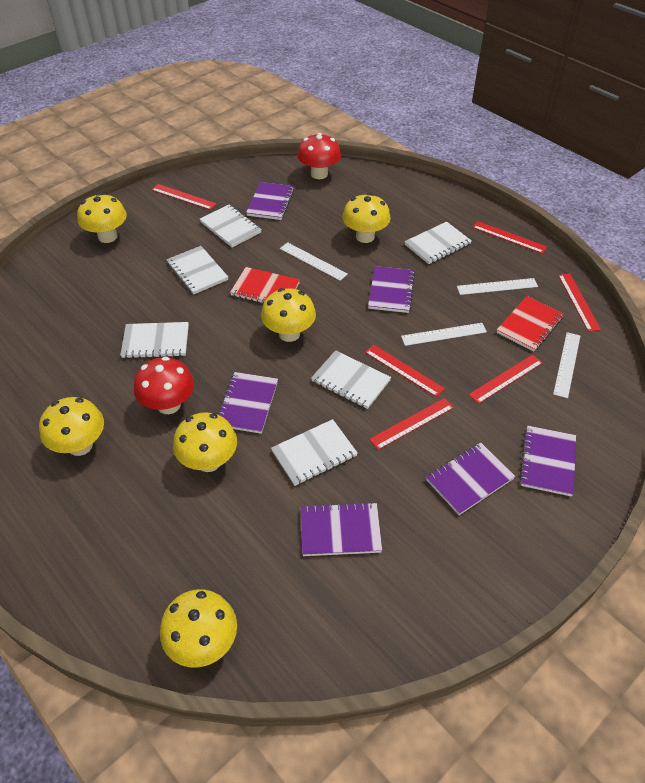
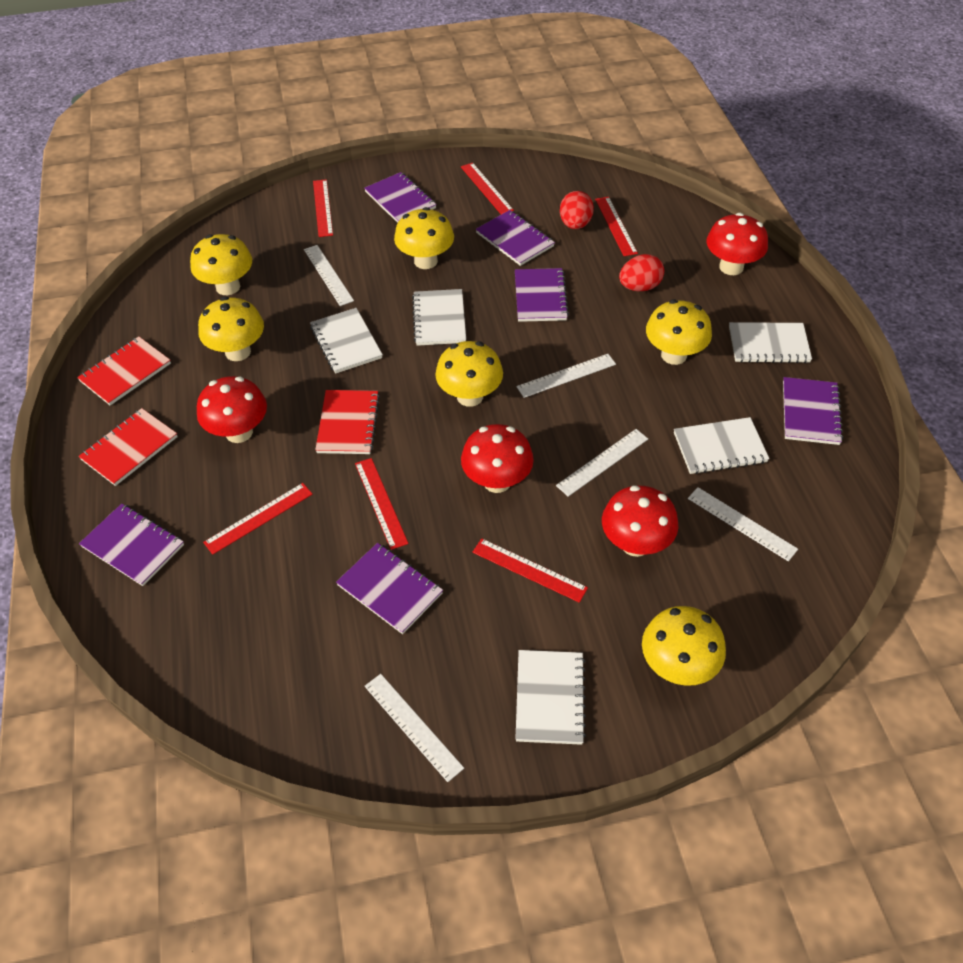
red egg: none = 0 -> [560,191,594,229] [619,254,664,292] = 2
red mushroom: [134,356,194,414] [297,133,341,179] = 2 -> [197,376,267,443] [461,424,534,493] [602,485,679,557] [706,213,768,275] = 4
red notebook: [230,267,300,304] [497,296,564,351] = 2 -> [77,337,171,405] [78,408,178,486] [315,390,380,454] = 3
white notebook: [120,322,189,359] [167,246,228,294] [200,205,262,248] [271,419,358,486] [311,350,391,409] [405,222,472,264] = 6 -> [310,308,383,374] [412,289,466,346] [515,650,586,745] [674,417,769,474] [729,322,812,363] = 5
white ruler: [280,242,348,281] [401,323,487,346] [457,278,538,295] [553,332,580,398] = 4 -> [304,245,354,306] [365,674,464,782] [516,354,616,398] [556,429,648,497] [688,487,798,561] = 5

